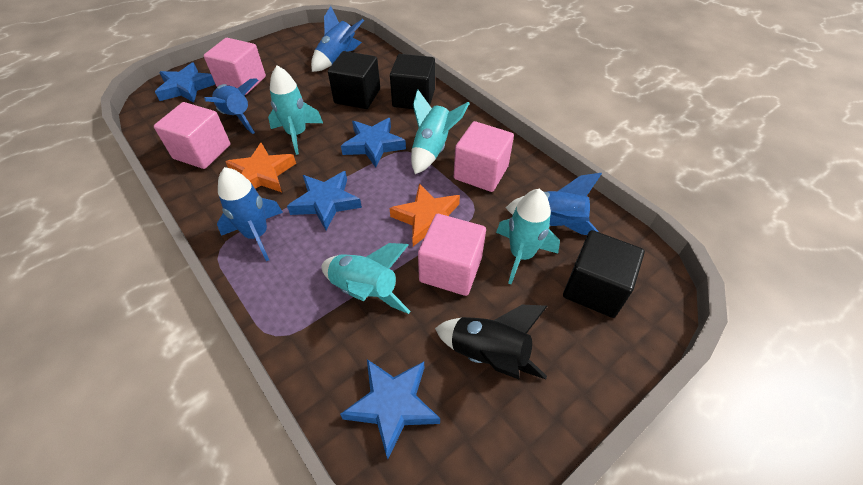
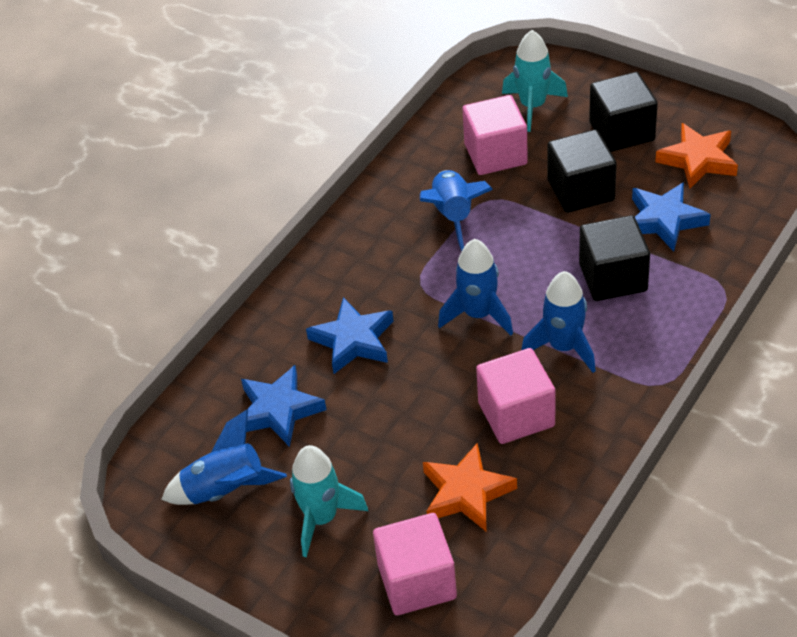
black rocket: [435,305,547,379] = 1 -> none = 0
blue star: [155,62,215,103] [287,171,362,230] [340,359,440,459] [341,118,406,167] = 4 -> [241,365,326,447] [306,297,394,374] [632,182,711,252] = 3
pink cube: [154,102,230,169] [204,38,266,95] [418,214,486,296] [454,121,514,192] = 4 -> [373,513,457,615] [463,95,528,175] [476,348,555,444] = 3
turquoise rocket: [268,66,323,155] [322,243,411,314] [411,89,470,174] [496,189,560,284] = 4 -> [290,445,368,558] [502,30,568,132] = 2

